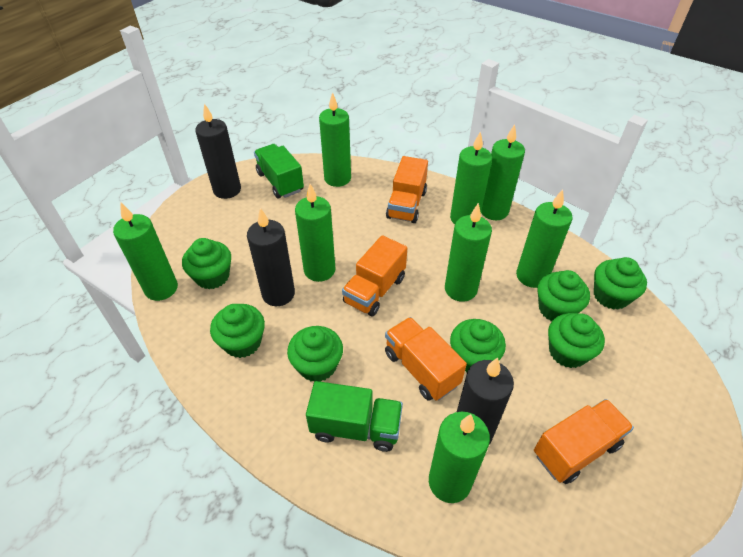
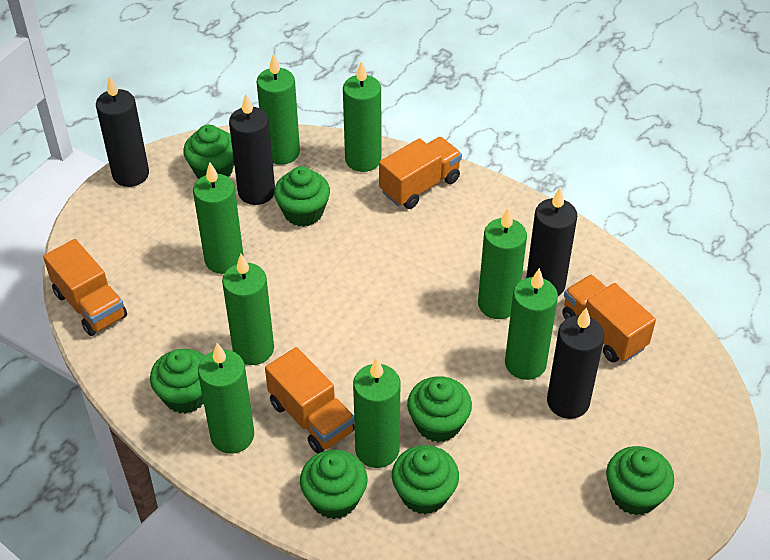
black candle: [195,103,241,199] [247,208,295,306] [457,357,514,445] = 3 -> [96,75,149,187] [229,94,275,205] [526,187,577,296] [547,307,604,419] = 4
green truck: [254,144,304,198] [306,381,403,452] = 2 -> none = 0

